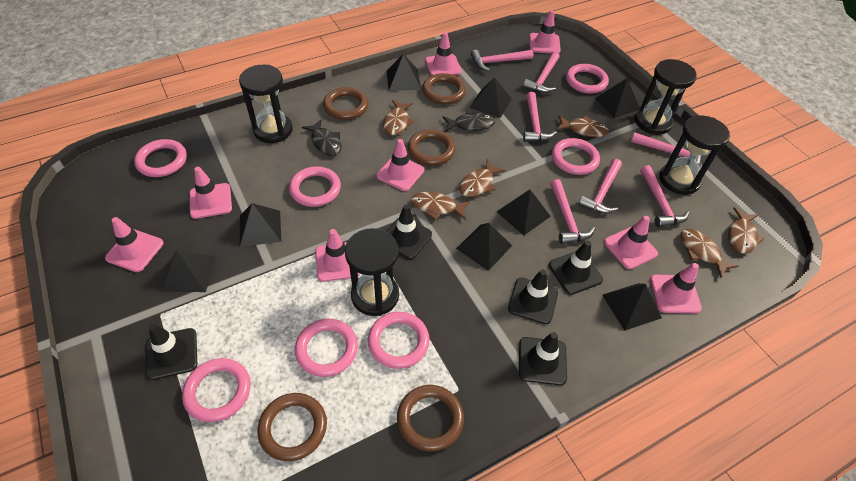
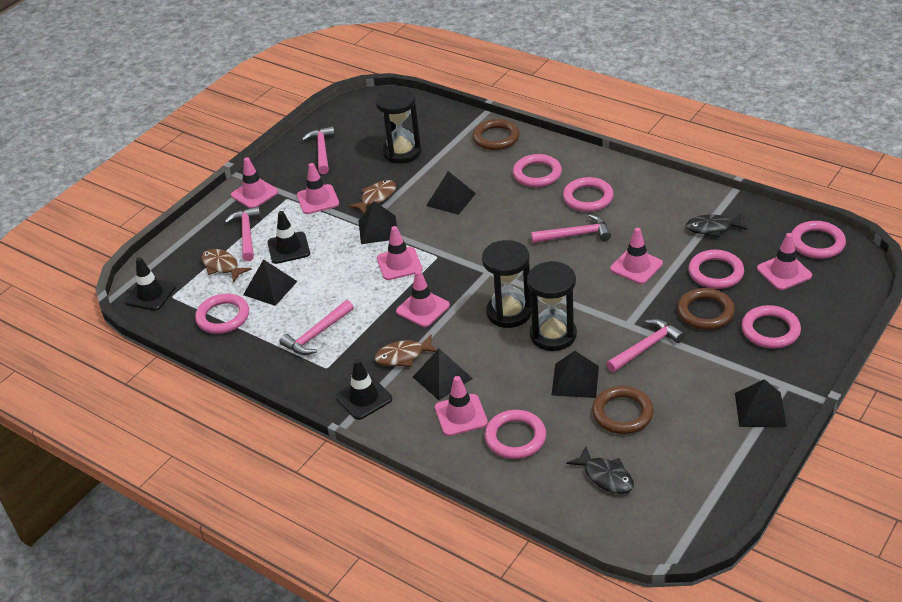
black hourglass: [239,65,293,143] [345,228,399,316] [635,59,697,135] [659,116,730,195] = 4 -> [375,87,421,164] [482,240,532,328] [527,261,577,351] = 3
black pyramid: [162,250,215,292] [240,203,281,247] [387,54,421,91] [456,223,512,271] [470,77,512,118] [497,189,551,235] [595,78,640,118] [602,283,662,331] = 8 -> [243,259,298,306] [358,201,397,244] [413,349,473,400] [426,171,476,215] [551,351,599,398] [735,379,787,427] = 6
black traffic cone: [146,324,197,380] [386,205,432,259] [508,270,558,324] [519,332,567,385] [549,241,603,295] = 5 -> [125,257,176,311] [267,211,310,264] [336,359,392,420] = 3
brown fish: [383,100,414,135] [411,192,470,220] [459,160,505,197] [556,115,609,137] [681,229,738,278] [729,207,765,254] = 6 -> [201,249,252,283] [348,180,396,214] [375,334,437,367] = 3
brown ring: [257,393,327,461] [323,87,368,120] [397,385,464,452] [408,129,456,166] [422,73,466,105] = 5 -> [472,119,520,150] [592,386,654,434] [677,288,735,330] = 3
pink hammer: [471,50,533,71] [523,52,560,93] [523,92,557,142] [550,179,595,244] [578,159,622,214] [631,132,702,167] [640,165,689,228] = 7 -> [225,207,261,261] [279,300,354,355] [302,126,335,174] [531,214,611,243] [606,319,685,372] = 5
pink traffic cone: [105,217,164,272] [189,167,232,219] [315,229,360,282] [377,139,424,191] [425,32,462,76] [529,10,561,54] [604,216,658,269] [650,263,702,313] = 8 -> [231,157,278,208] [297,163,339,214] [377,226,422,280] [396,270,450,327] [435,376,488,436] [610,228,663,284] [757,233,812,290] = 7

